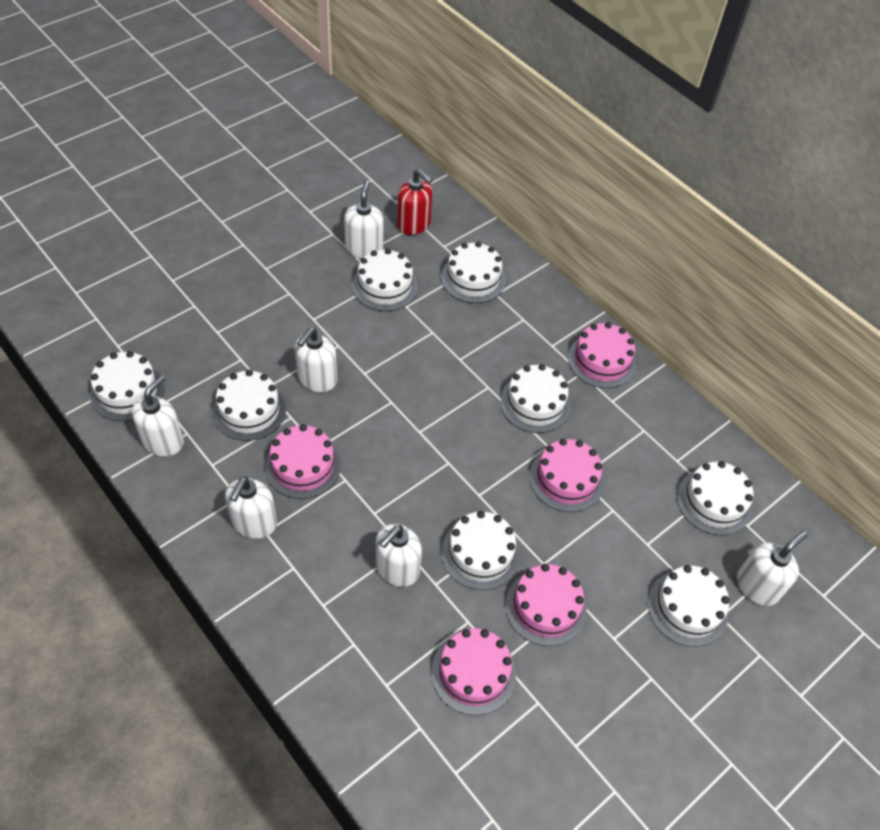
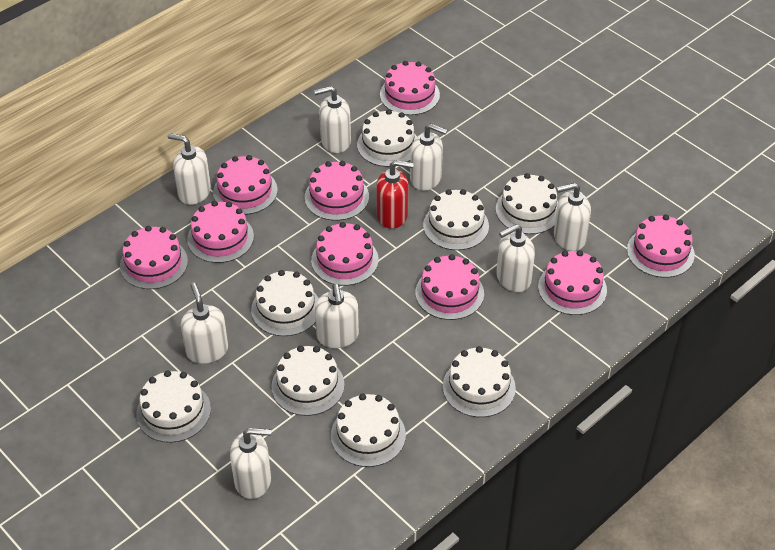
pink cake: [265,424,341,499] [431,628,516,715] [505,564,586,646] [530,439,604,512] [568,322,636,388] = 5 -> [120,226,188,289] [187,201,254,263] [213,155,278,215] [305,161,369,221] [311,222,379,286] [380,61,440,115] [415,254,484,320] [538,250,607,315] [627,215,695,278] = 9
white soap dispenser: [132,375,184,457] [225,476,277,539] [295,327,337,392] [344,180,384,258] [376,524,422,587] [737,531,808,606] = 6 -> [168,133,211,205] [181,283,228,364] [230,428,271,499] [314,86,351,153] [315,284,359,348] [410,123,447,191] [496,224,535,292] [554,183,591,251] = 8

